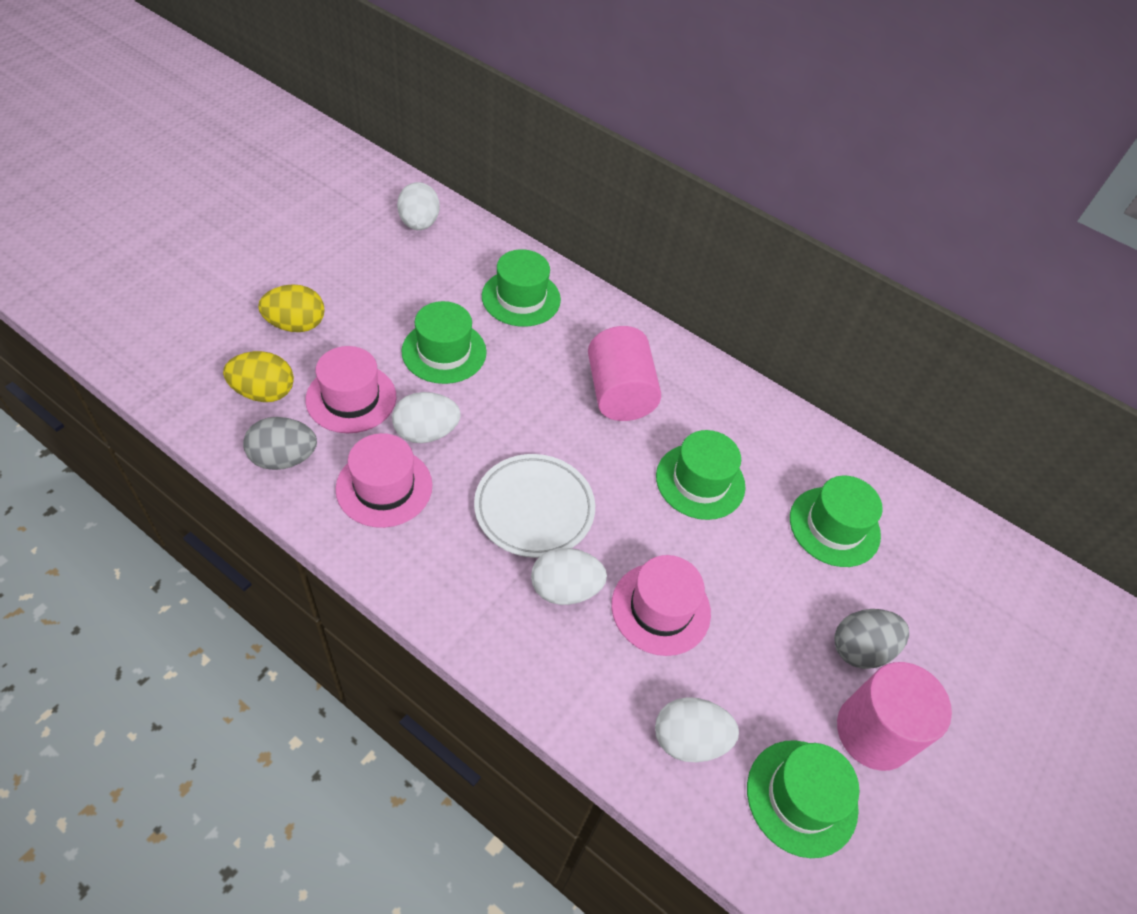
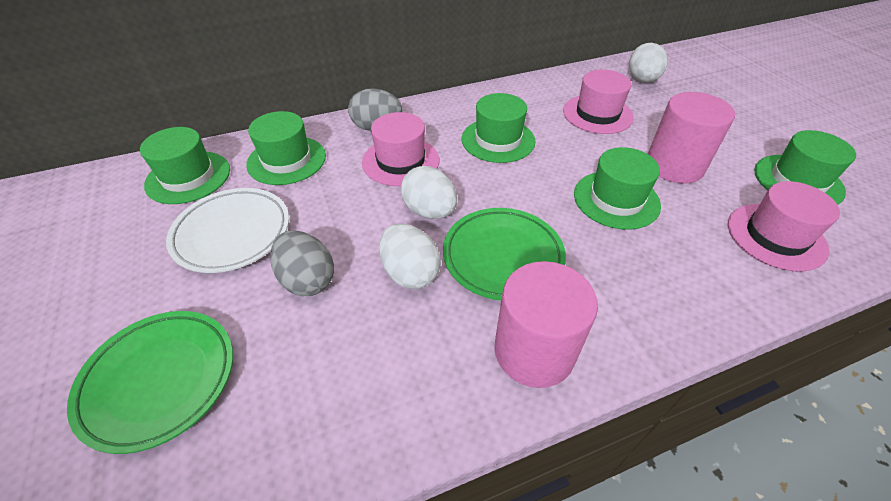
green plate: none = 0 -> [67,311,233,454] [443,208,566,301] = 2
white egg: [392,392,461,443] [397,182,440,230] [531,548,607,605] [655,697,739,762] = 4 -> [379,224,441,289] [401,166,457,219] [629,43,668,82] = 3
yellow egg: [223,351,294,402] [258,284,325,332] = 2 -> none = 0

